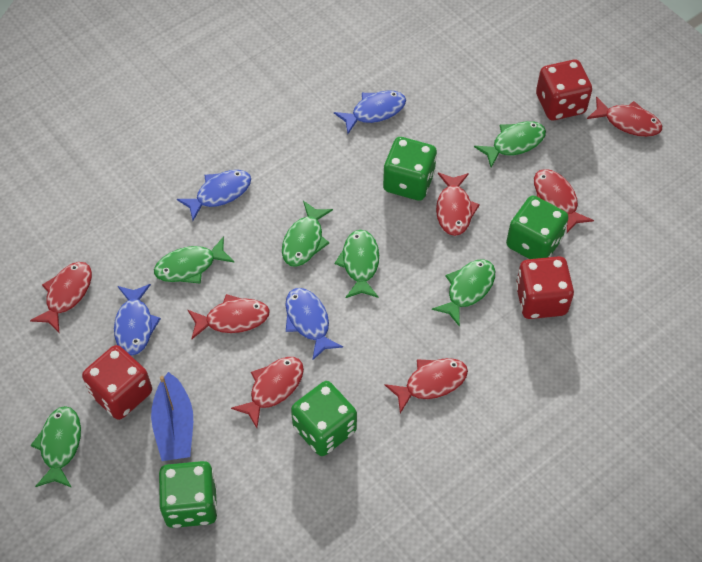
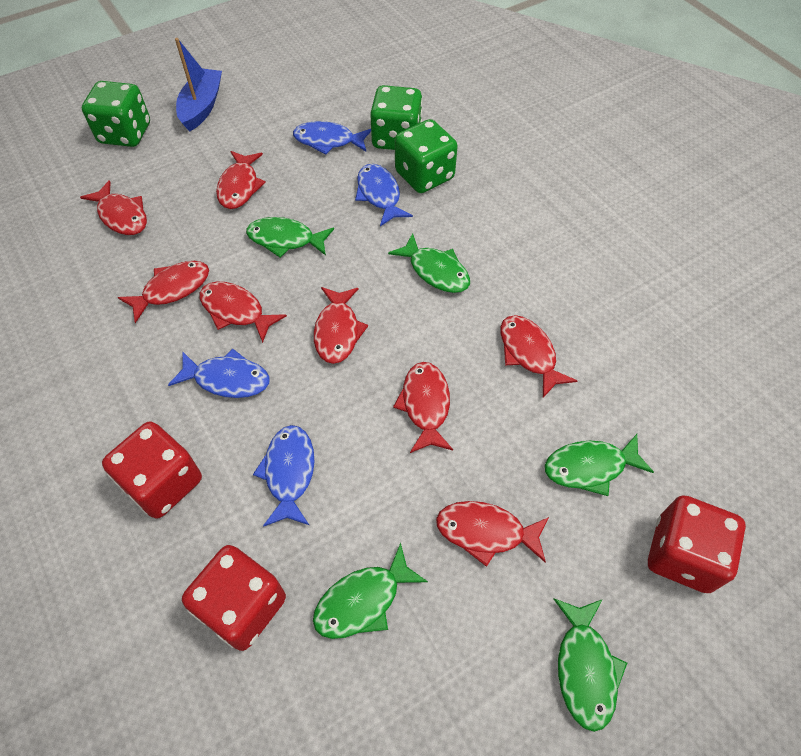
green dice: [159,461,218,528] [291,381,357,456] [383,137,437,201] [506,196,569,259] = 4 -> [82,81,150,147] [370,85,422,150] [395,119,458,193] = 3
green fish: [31,406,81,488] [154,236,235,284] [282,201,333,267] [335,230,379,298] [432,259,495,327] [474,121,546,168] = 6 -> [246,217,334,258] [313,543,428,639] [388,233,470,293] [545,434,654,496] [554,598,627,732] = 5
red fish: [30,262,92,332] [188,294,270,339] [231,357,304,428] [385,358,468,413] [436,173,480,236] [534,169,594,233] [587,96,662,137] = 7 -> [80,180,147,235] [118,261,209,323] [200,282,287,343] [216,151,266,209] [314,287,368,364] [393,362,453,453] [436,501,549,567] [500,315,577,398] = 8

